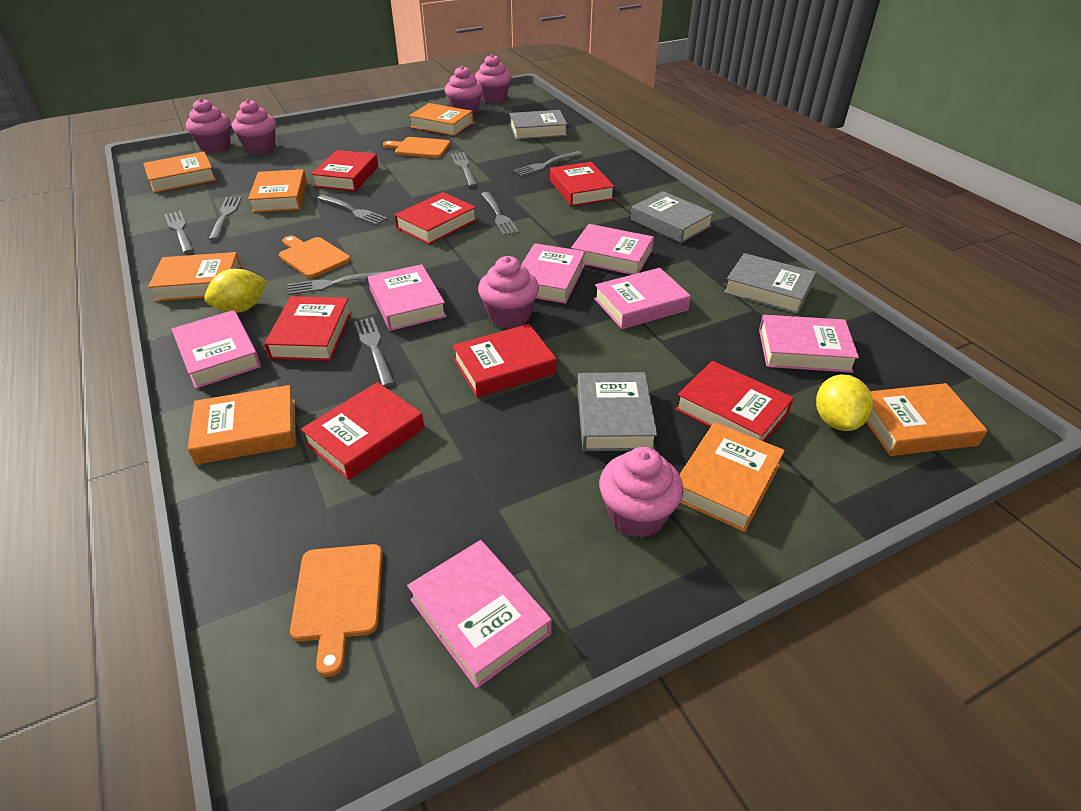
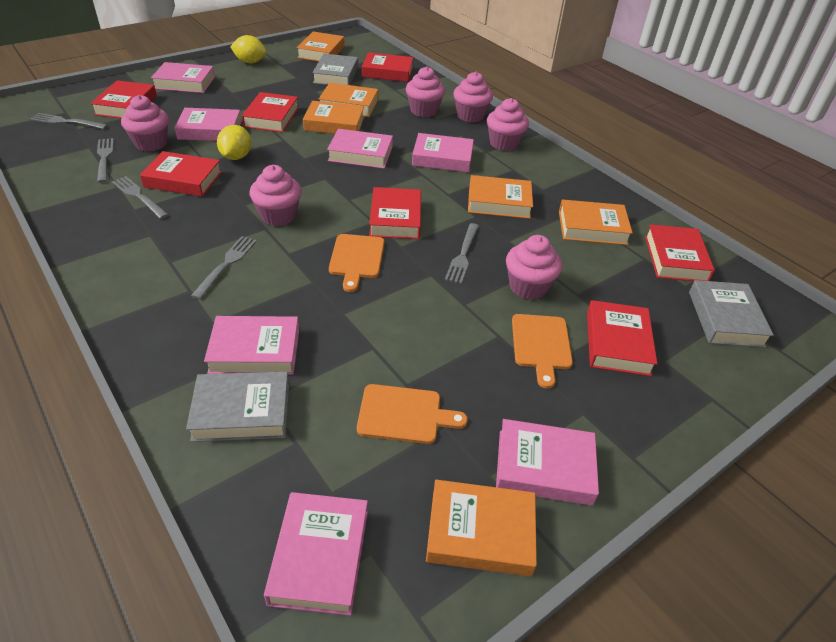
grey book: [510,110,567,140] [577,372,657,451] [631,191,714,243] [724,253,816,314] = 4 -> [186,372,289,442] [312,54,358,85] [689,280,774,347] = 3
grey fork: [164,211,194,254] [209,197,242,241] [288,271,389,295] [317,195,387,225] [354,317,395,387] [451,152,478,187] [481,192,519,235] [513,151,583,176] = 8 -> [30,113,108,129] [97,138,114,183] [112,176,169,219] [191,236,257,299] [445,223,479,284] = 5
orange book: [143,152,216,193] [148,252,241,301] [188,385,296,465] [248,169,307,213] [409,103,473,136] [679,422,785,532] [866,383,988,456] = 7 -> [297,31,345,61] [303,101,364,134] [319,83,378,117] [426,480,537,577] [468,175,533,219] [559,200,633,245] = 6

